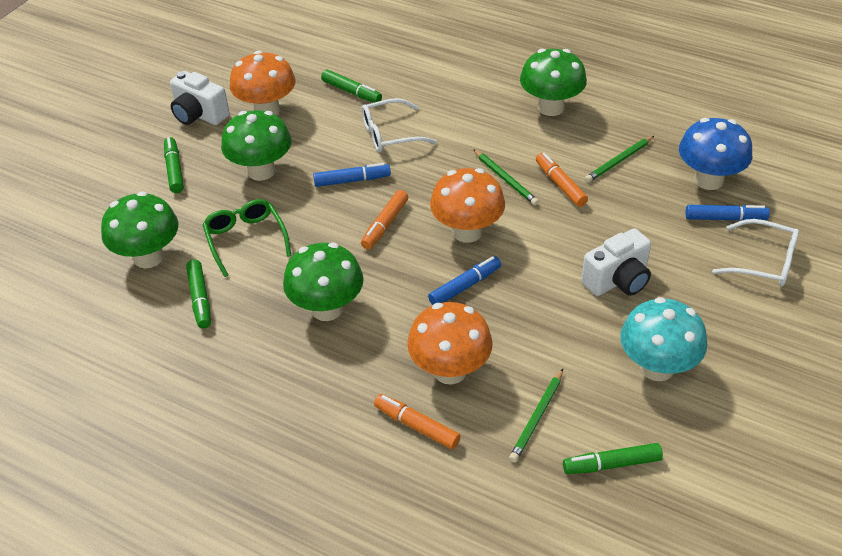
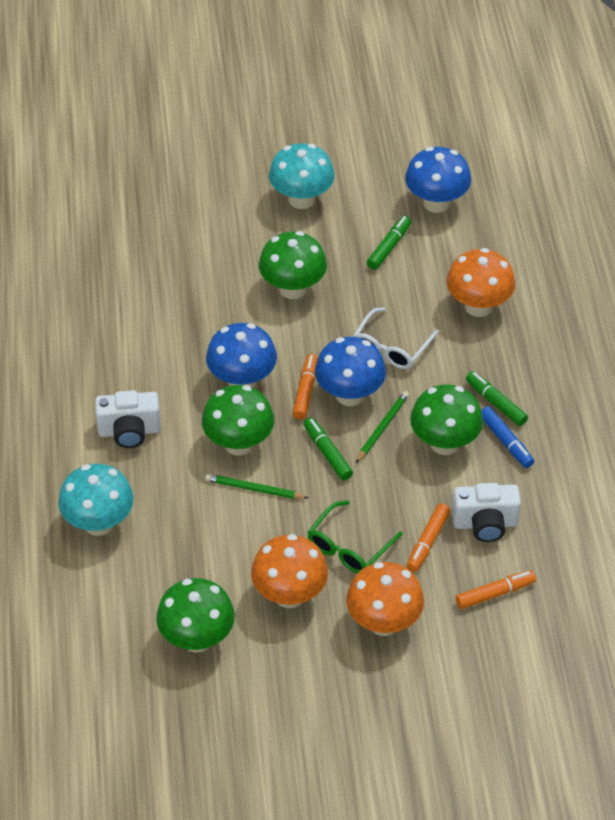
blue marker: [313,163,391,187] [428,256,501,305] [685,205,770,221] = 3 -> [481,406,534,468] = 1
blue mushroom: [679,118,752,190] = 1 -> [206,323,277,388] [315,337,386,406] [405,147,471,213] = 3
green marker: [164,137,184,193] [186,260,211,329] [321,70,382,103] [563,443,663,474] = 4 -> [304,417,353,480] [367,216,412,270] [466,371,528,426] = 3
green pencil: [473,149,539,205] [509,369,563,462] [585,136,654,182] = 3 -> [205,474,308,499] [356,391,409,463] = 2
turquoise mushroom: [620,297,707,381] = 1 -> [58,464,134,536] [269,143,335,209] = 2
white glasses: [362,98,437,152] [712,219,799,287] = 2 -> [353,307,439,369] = 1

